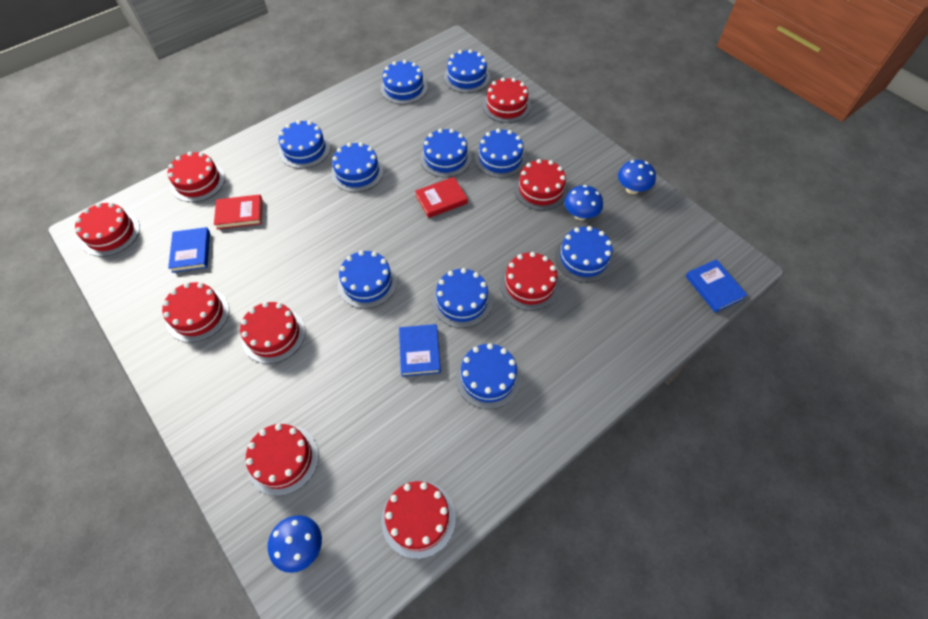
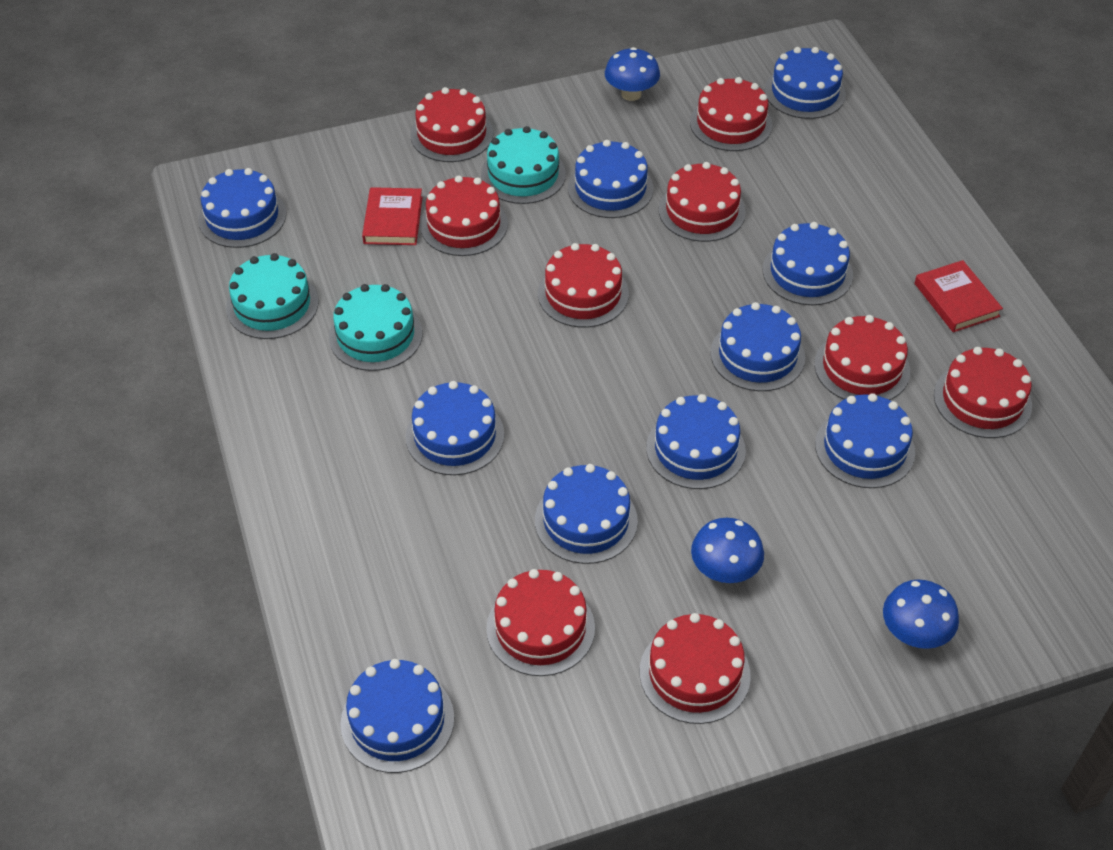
blue book: [168,227,210,273] [399,324,441,377] [685,259,747,313] = 3 -> none = 0
turquoise cake: none = 0 -> [226,253,319,339] [329,284,422,371] [481,126,566,204] = 3

